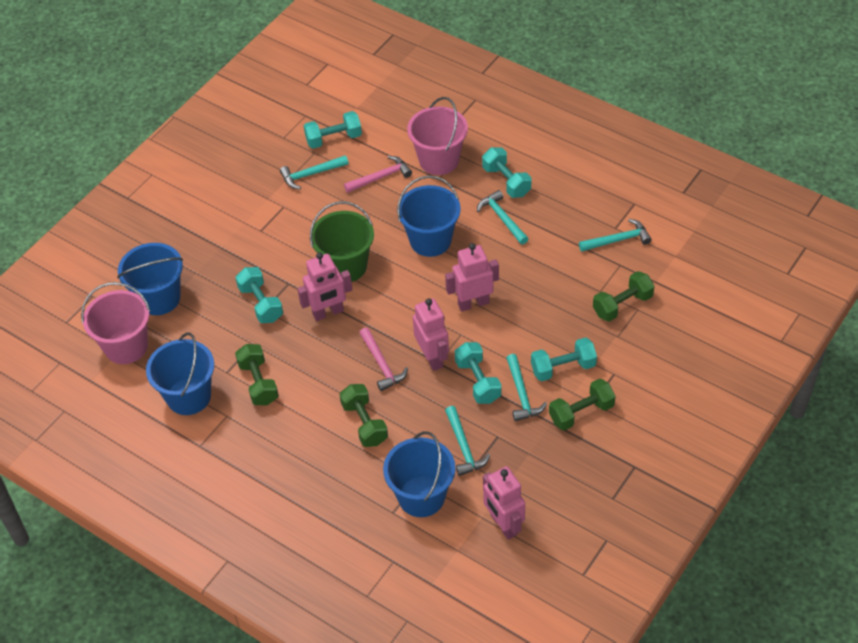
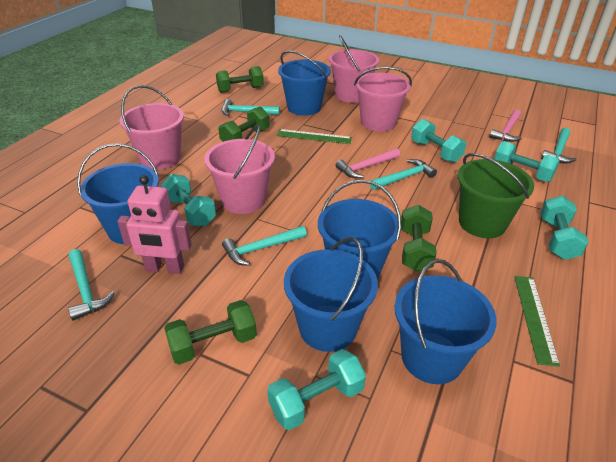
blue bucket: [117,243,183,315] [146,333,214,415] [383,431,455,517] [397,176,461,257] = 4 -> [77,143,159,244] [278,50,331,116] [284,237,378,352] [318,180,401,280] [395,259,497,384] = 5
green ruler: none = 0 -> [276,129,352,144] [514,276,560,367] = 2
pink bucket: [81,282,150,364] [407,97,468,175] = 2 -> [119,85,184,170] [204,125,275,214] [329,35,379,103] [354,67,412,131] = 4
pink robot: [297,252,352,321] [413,298,449,371] [445,243,499,312] [483,466,525,540] = 4 -> [117,175,192,274] = 1

